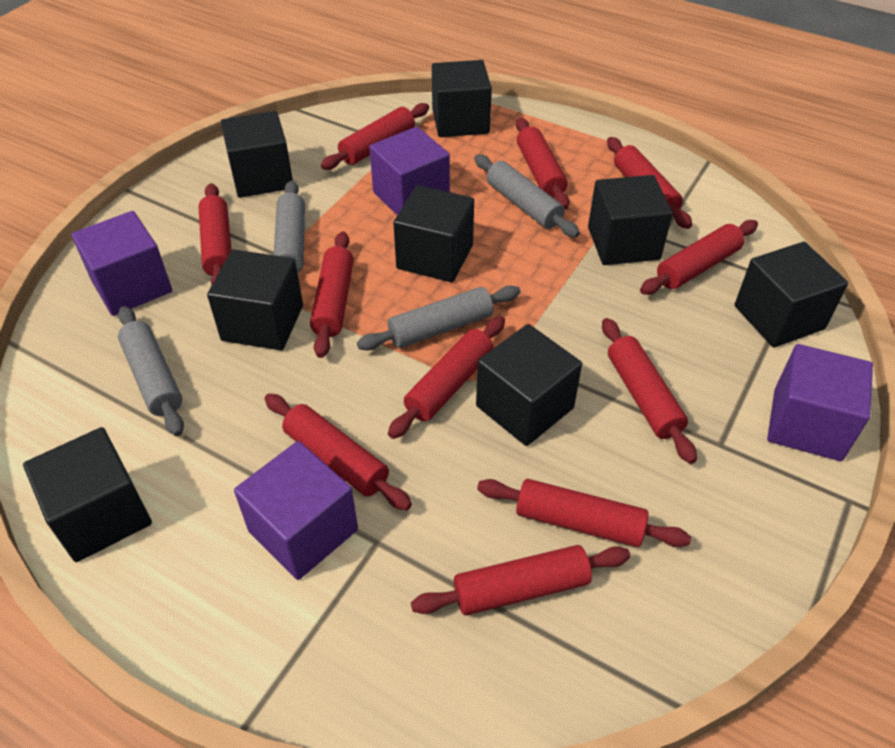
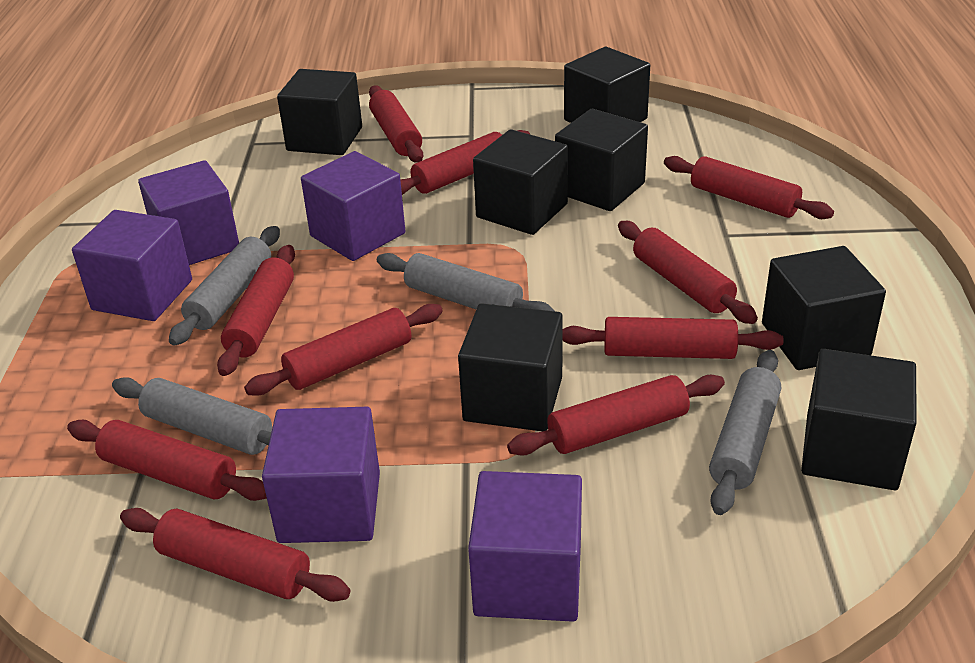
black cube: [23,427,152,562] [207,250,303,350] [221,111,293,198] [393,185,474,283] [432,60,492,137] [476,324,582,446] [588,175,673,265] [735,242,848,348] = 8 -> [277,69,362,155] [458,303,563,431] [473,129,568,235] [555,109,648,211] [564,47,650,123] [762,246,886,370] [801,349,917,490] = 7
purple cube: [71,211,172,316] [234,441,358,580] [369,127,450,215] [767,344,873,461] = 4 -> [72,210,192,321] [138,160,239,265] [262,407,380,543] [301,151,405,261] [468,471,582,622] = 5
red rolling pin: [198,183,231,285] [264,393,412,511] [310,231,354,358] [321,103,429,170] [388,316,505,439] [411,545,630,615] [477,479,691,547] [516,118,569,210] [602,318,697,464] [607,137,692,229] [640,220,758,295] = 11 -> [67,420,267,501] [120,508,350,602] [217,245,295,376] [244,304,443,396] [369,86,423,163] [400,130,530,195] [507,375,725,456] [562,317,783,359] [618,221,758,324] [664,156,834,219] = 10

